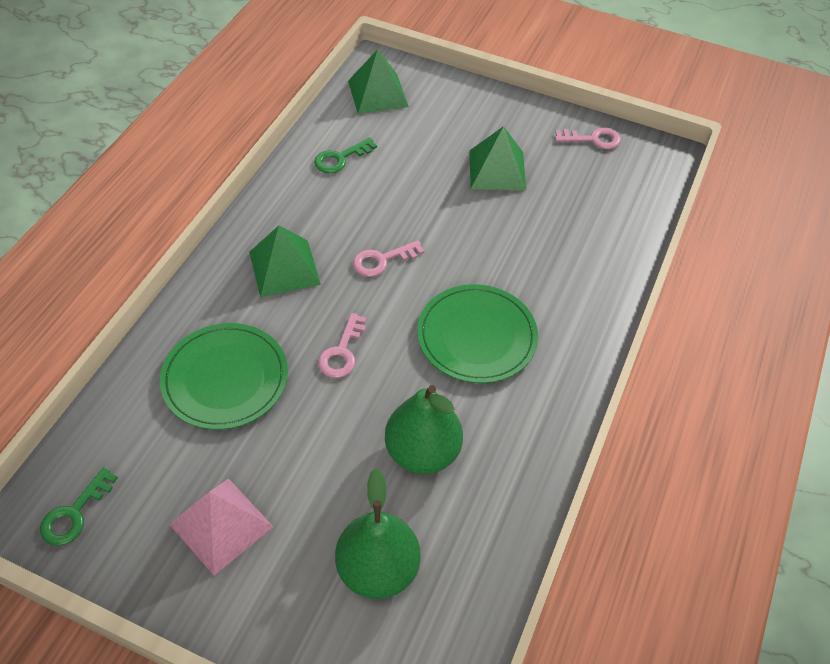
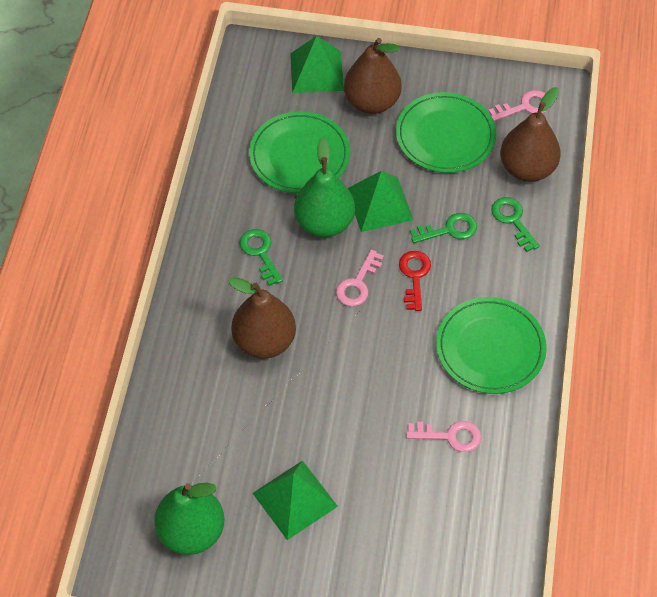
brown pear: none = 0 -> [228,277,296,359] [344,38,402,114] [500,87,561,182] = 3
green key: [40,467,118,546] [314,138,377,173] = 2 -> [239,229,283,286] [410,213,477,243] [491,197,540,252] = 3
green plate: [160,323,288,430] [417,284,538,383] = 2 -> [249,111,350,193] [396,92,496,173] [436,297,547,394] = 3
pink pyramid: [170,479,273,576] = 1 -> none = 0
red key: none = 0 -> [399,251,431,311] = 1

